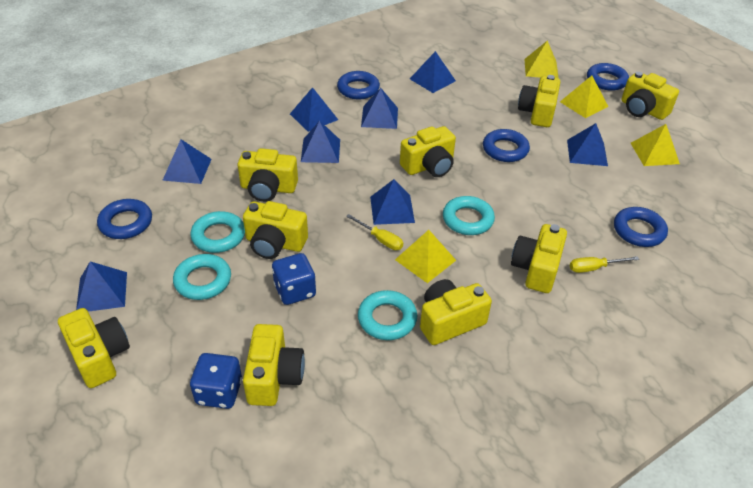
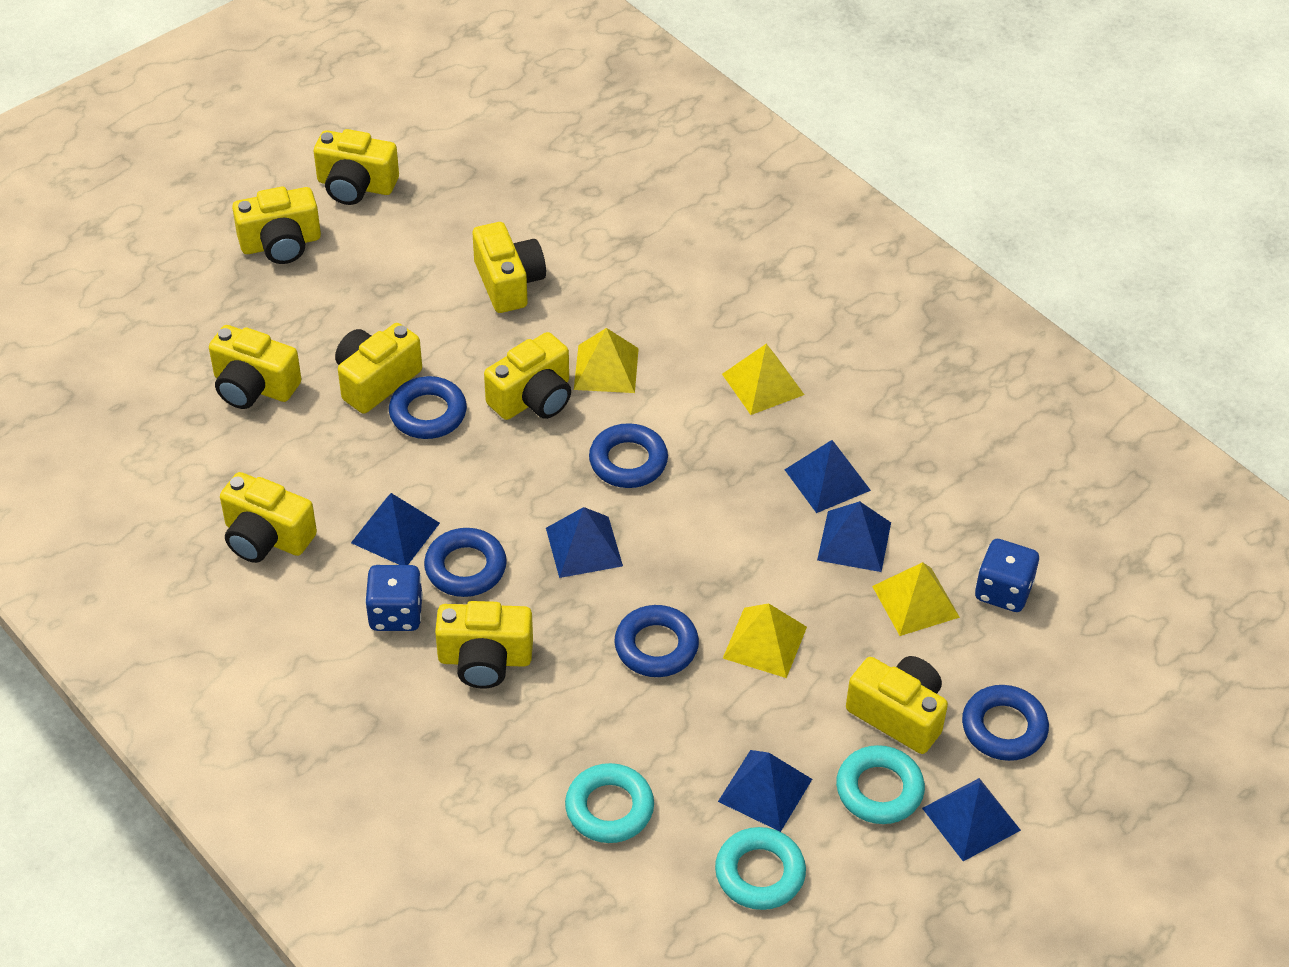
blue pyramid: [76,261,127,312] [162,139,212,184] [290,87,338,132] [301,121,340,163] [361,88,398,129] [370,179,415,225] [410,51,456,93] [567,123,608,166] = 8 -> [351,493,440,565] [546,507,623,578] [718,750,812,832] [784,440,871,513] [817,501,891,572] [922,778,1021,861] = 6
turquoise ring: [173,254,231,300] [191,211,245,253] [358,290,417,340] [443,196,495,235] = 4 -> [565,763,654,843] [715,827,806,910] [836,745,925,824] = 3
yellow screwdriver: [346,214,403,250] [570,256,639,273] = 2 -> none = 0

